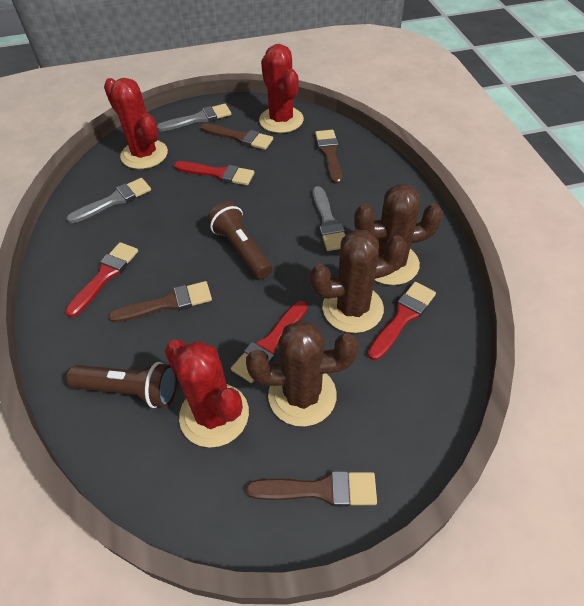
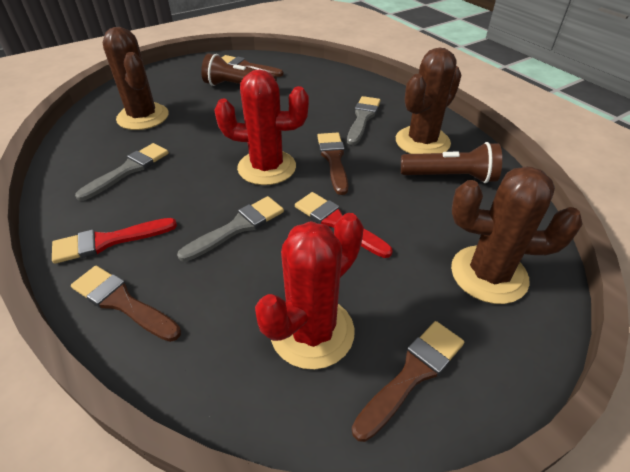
red brush: [65,242,138,317] [174,161,254,185] [231,301,308,383] [368,282,436,360] = 4 -> [52,218,177,264] [295,192,393,258] = 2
red cactus: [104,78,168,169] [165,340,249,448] [259,44,304,133] = 3 -> [214,70,309,185] [255,213,364,369] = 2

